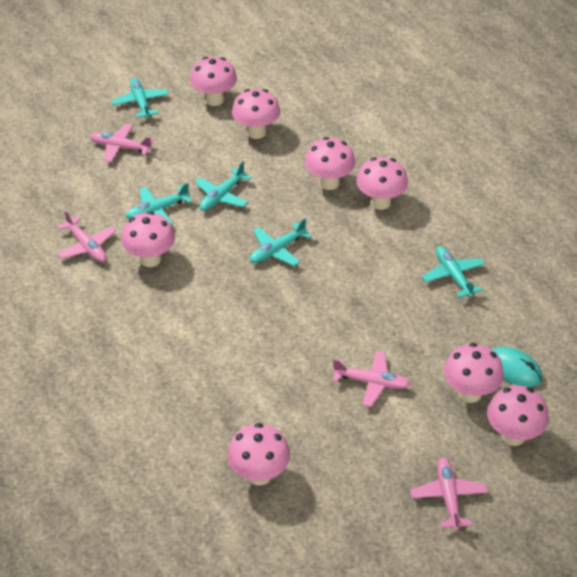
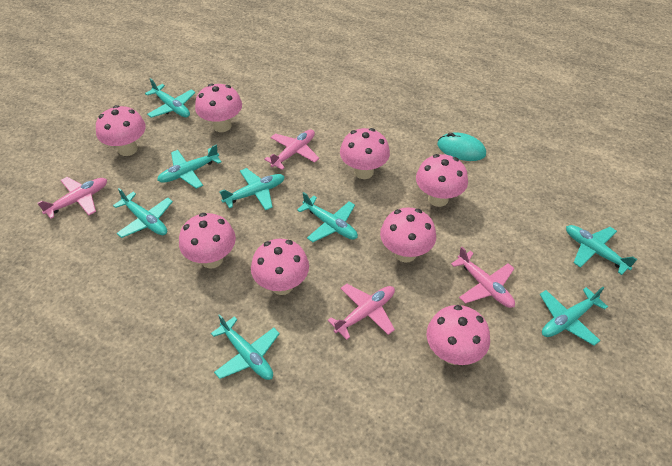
turquoise plane: [111,78,169,118] [126,183,192,225] [195,161,252,211] [250,218,312,266] [422,246,484,298] = 5 -> [113,188,173,238] [145,78,196,118] [157,145,221,189] [211,314,280,380] [219,168,285,210] [297,192,358,242] [540,287,608,346] [566,225,638,275] = 8

